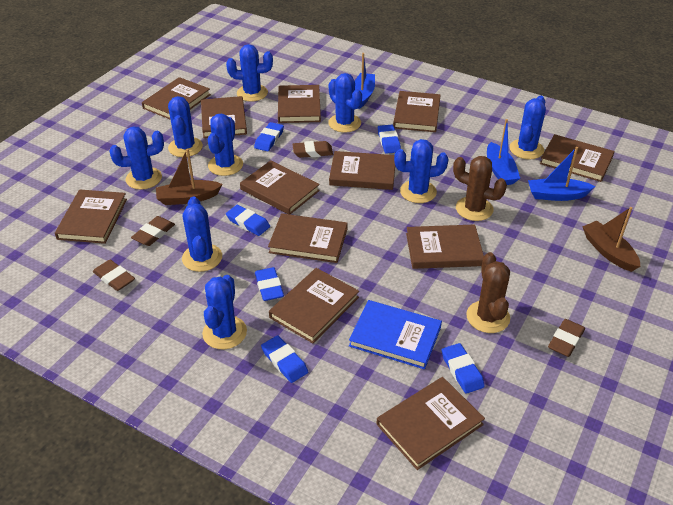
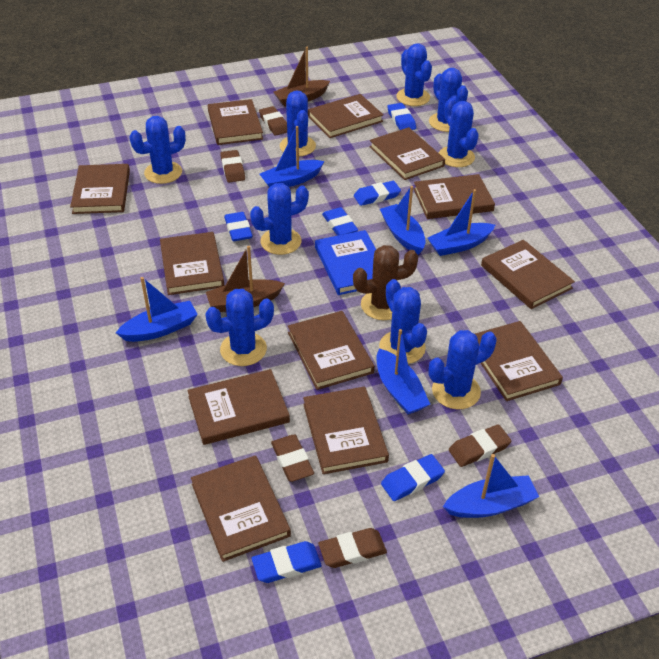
blue boat: [355,53,375,109] [487,119,520,185] [528,147,596,201] = 3 -> [116,277,198,342] [260,126,324,187] [376,329,430,414] [380,186,426,255] [427,189,495,256] [443,454,539,518] = 6
brown cactus: [453,156,507,221] [466,252,510,333] = 2 -> [353,245,418,320] = 1
brown eraser: [93,260,135,291] [131,216,175,246] [292,141,333,158] [548,319,585,357] = 4 -> [220,150,245,182] [259,106,287,136] [271,435,314,482] [318,528,387,568] [449,424,511,467] = 5

